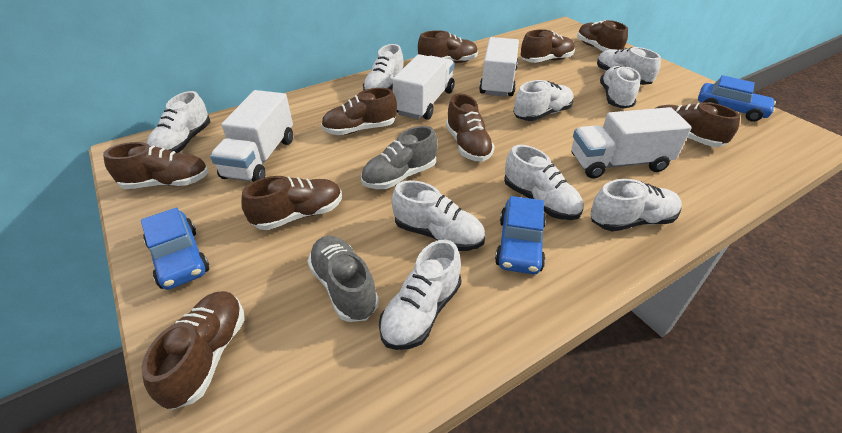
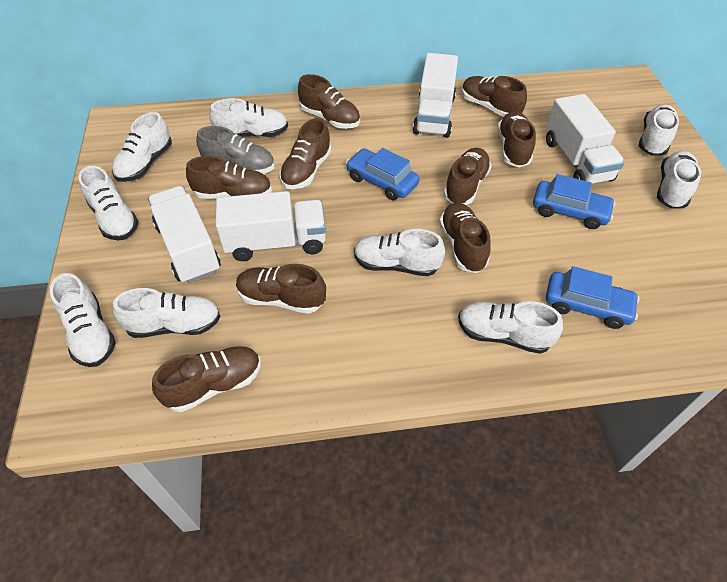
grey shoe: [308,236,379,322] [361,126,437,189] = 2 -> [196,126,275,174] = 1

